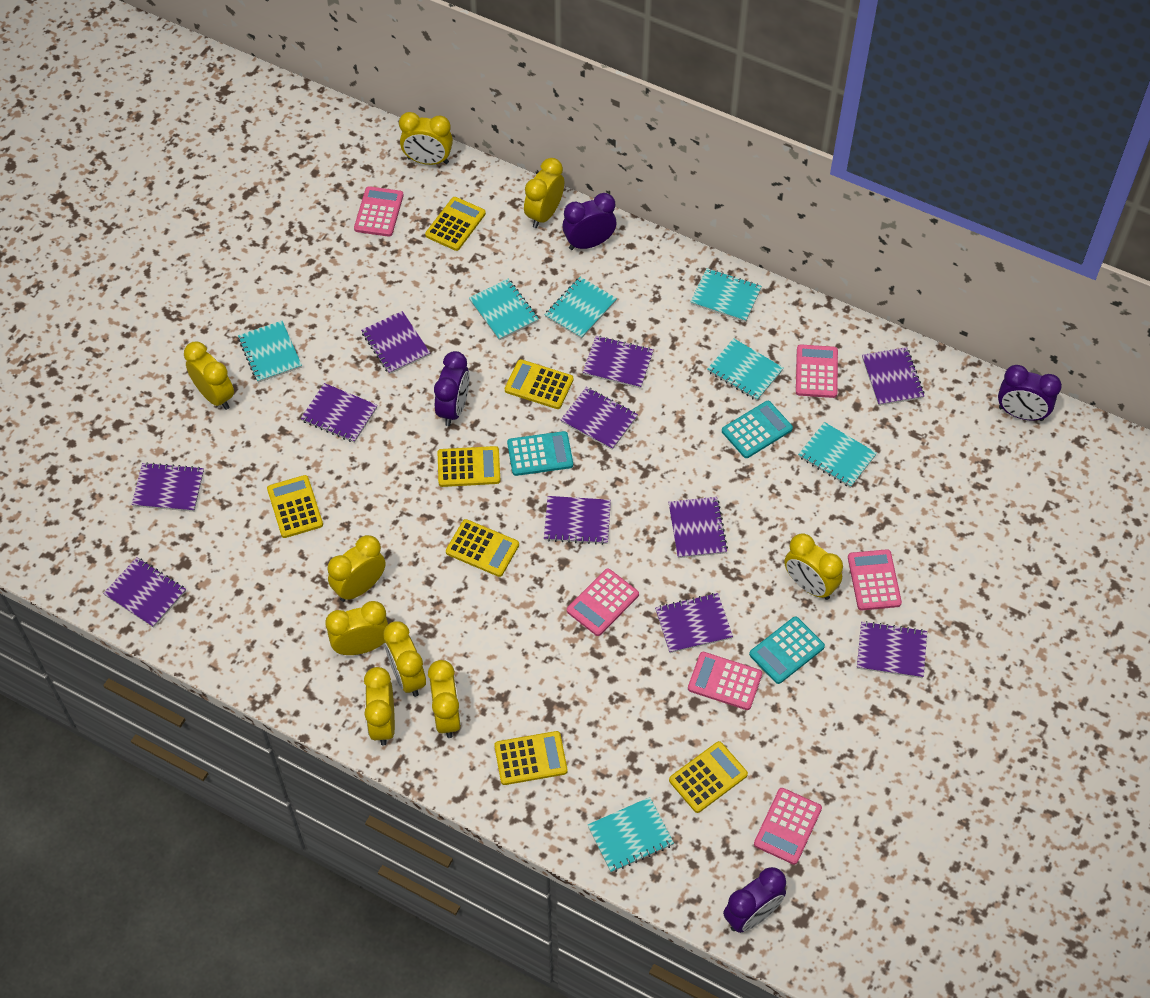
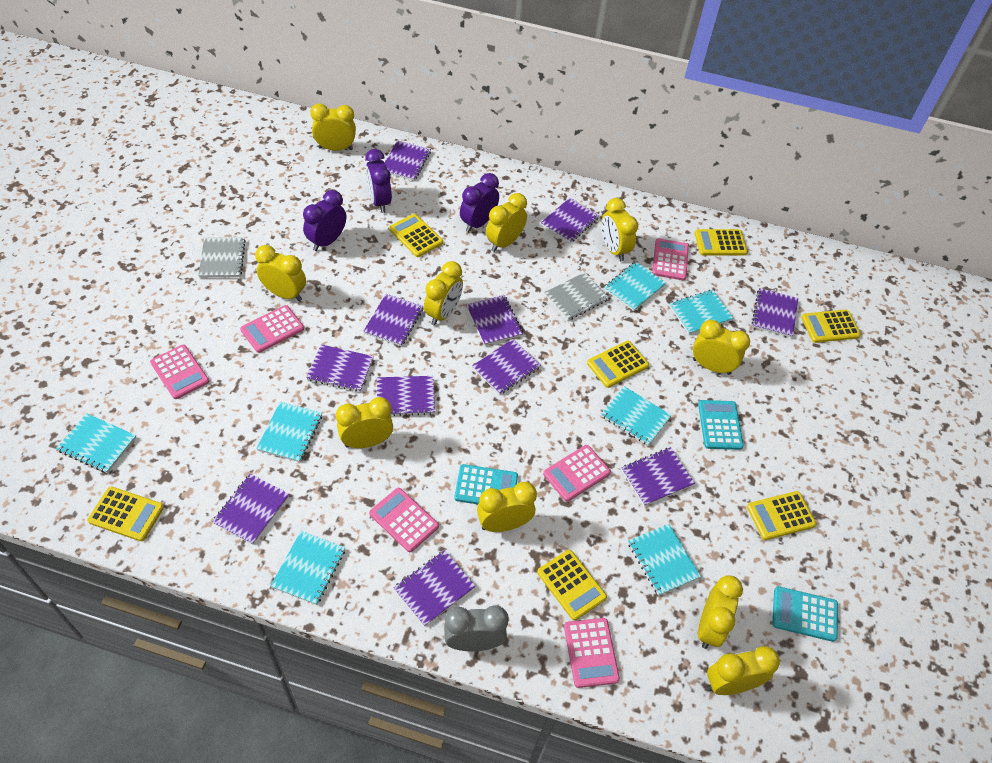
grey clock: none = 0 -> [444,605,509,651] = 1
grey notebook: none = 0 -> [198,237,246,278] [544,272,609,321] = 2
purple clock: [434,351,469,426] [563,193,616,250] [723,867,786,933] [998,365,1062,421] = 4 -> [303,190,346,251] [365,149,392,213] [460,173,499,232] = 3
yellow clock: [184,342,234,410] [325,601,388,655] [327,535,386,602] [364,667,395,746] [383,621,426,697] [399,112,453,165] [428,660,461,738] [524,158,564,228] [784,533,843,600] = 9 -> [255,245,306,301] [310,103,356,151] [336,397,393,448] [424,261,463,325] [477,482,537,532] [486,193,527,252] [601,198,638,262] [693,320,750,375] [698,575,743,649] [707,646,780,695] = 10

